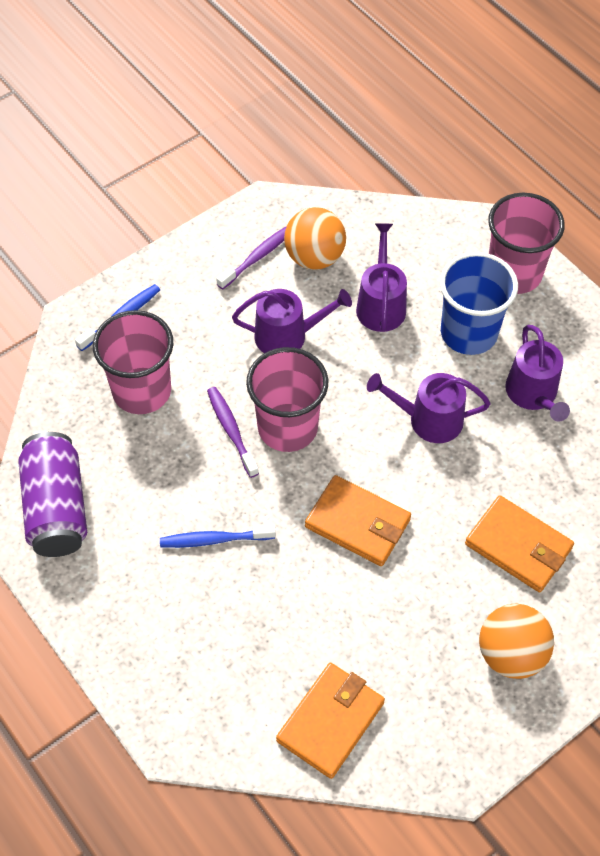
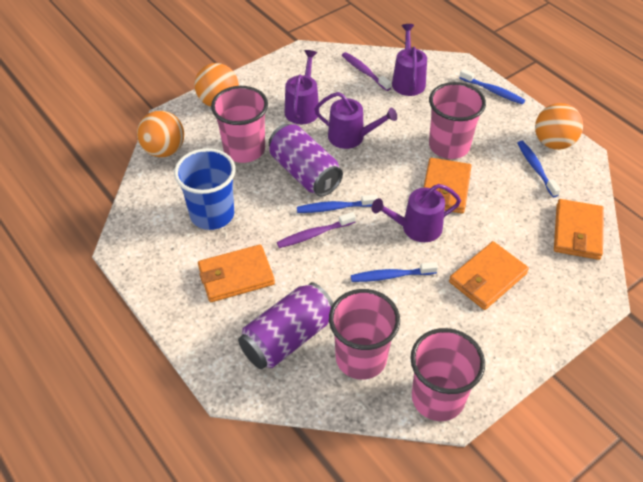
blue toothbrush: [75,284,160,351] [160,524,276,548] = 2 -> [297,194,378,213] [351,262,438,282] [459,69,525,104] [517,141,561,197] = 4
orange ball: [284,207,346,270] [479,604,554,679] = 2 -> [137,111,184,157] [194,63,239,107] [535,103,583,150] = 3
orange wallet: [276,663,385,779] [305,475,411,566] [465,495,574,592] = 3 -> [198,244,275,302] [423,158,472,213] [449,241,529,310] [554,199,604,260] = 4
pink cup: [93,310,173,414] [246,347,329,452] [488,193,565,294] = 3 -> [211,86,268,163] [329,289,400,380] [410,328,485,421] [429,82,486,159] = 4
purple can: [18,432,87,557] = 1 -> [238,282,334,369] [269,124,343,197] = 2

